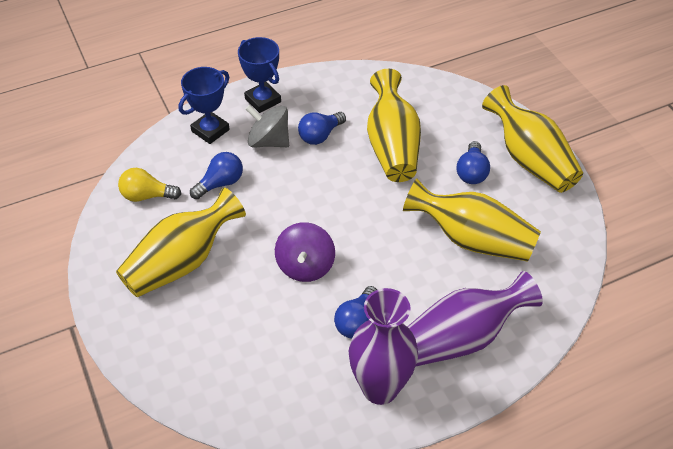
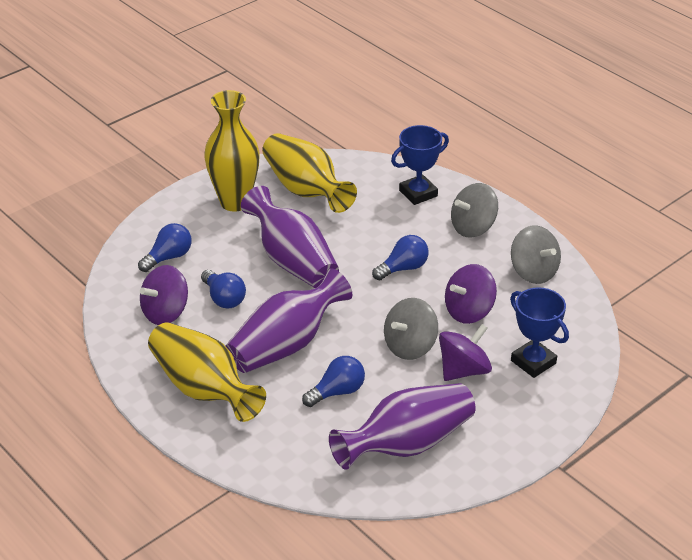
grey spinning top: [246,105,289,147] = 1 -> [384,298,438,360] [451,183,498,238] [511,225,561,284] = 3
purple spinning top: [275,222,335,282] = 1 -> [140,265,188,325] [439,324,492,381] [445,264,497,324] = 3
purple vase: [349,288,418,405] [407,271,543,367] = 2 -> [226,268,352,373] [241,186,339,288] [329,383,475,470] = 3
yellow light bulb: [118,168,181,202] = 1 -> none = 0
yellow vase: [116,188,246,297] [367,69,421,182] [403,179,541,262] [482,85,583,193] = 4 -> [148,322,266,422] [204,90,260,212] [262,133,357,213] = 3

